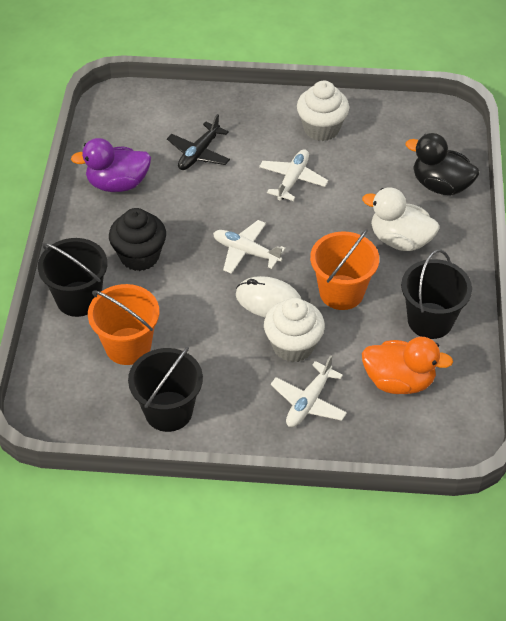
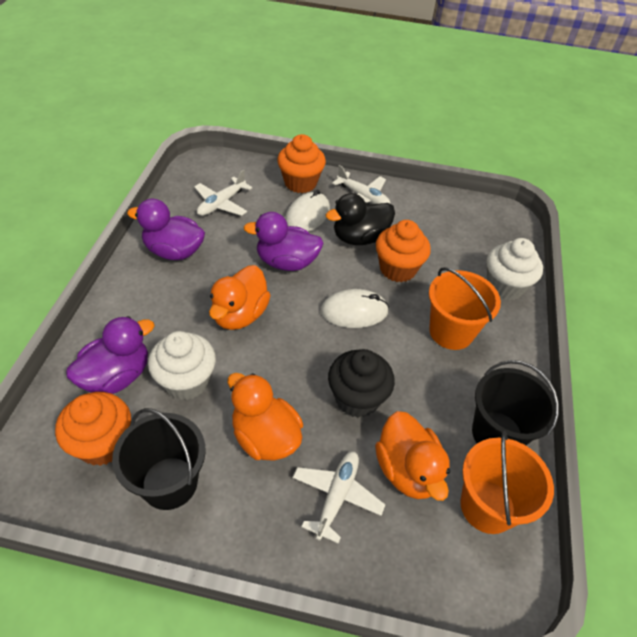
black bucket: [38,238,107,317] [128,347,203,432] [401,249,472,339] = 3 -> [112,408,206,510] [472,360,559,445] = 2
black plane: [167,114,230,170] = 1 -> none = 0
orange cupcake: none = 0 -> [55,392,131,466] [277,134,326,193] [376,220,431,282] = 3
orange duck: [362,337,453,394] = 1 -> [209,265,271,330] [228,373,303,461] [375,411,450,501] = 3
purple duck: [71,138,151,192] = 1 -> [66,316,155,394] [127,199,205,260] [244,212,324,271] = 3
white duck: [362,188,439,251] = 1 -> none = 0
white mouse: [236,276,301,317] = 1 -> [285,190,330,232] [321,289,389,328] = 2

